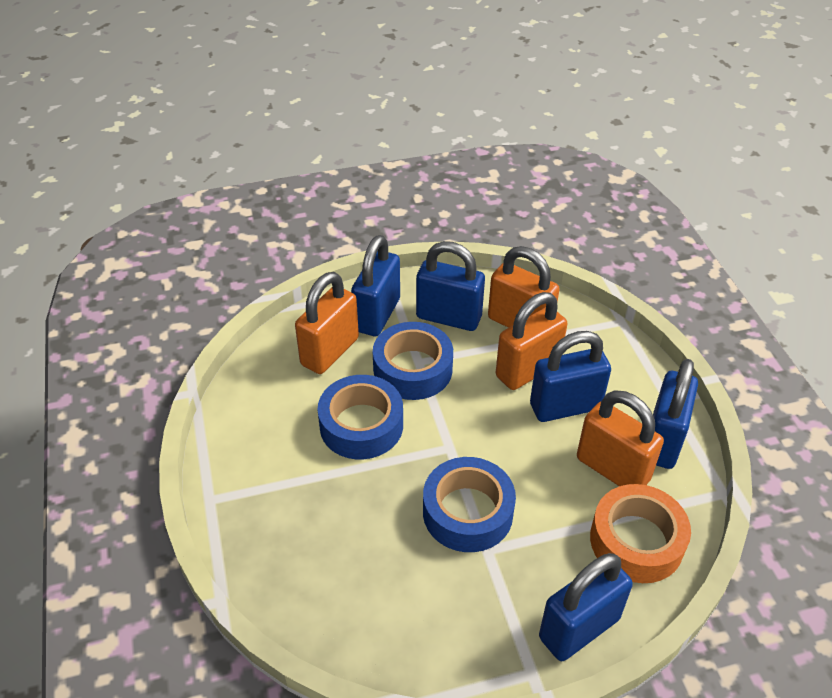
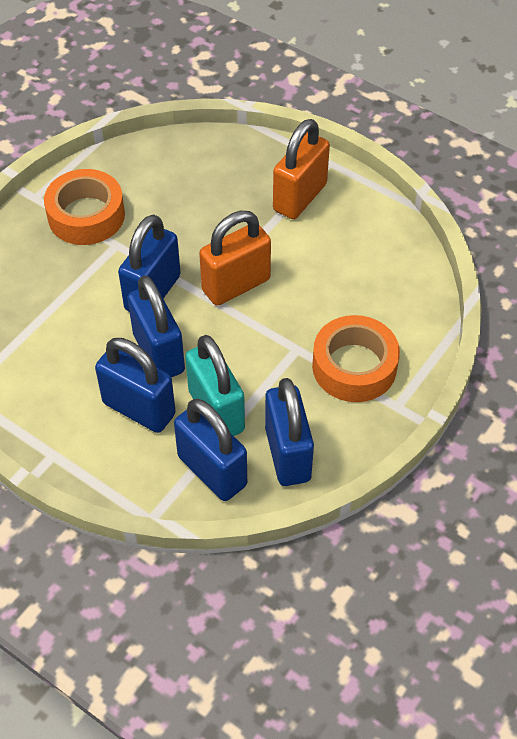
blue tape: [318,375,403,459] [373,322,453,400] [423,457,516,552] = 3 -> none = 0
orange padlock: [295,272,359,374] [488,246,560,328] [496,292,567,390] [577,391,664,486] = 4 -> [199,211,271,306] [273,119,330,219] = 2
orange tape: [590,484,691,583] = 1 -> [44,169,125,245] [312,315,400,402] = 2
turquoise padlock: none = 0 -> [185,335,245,436] = 1

